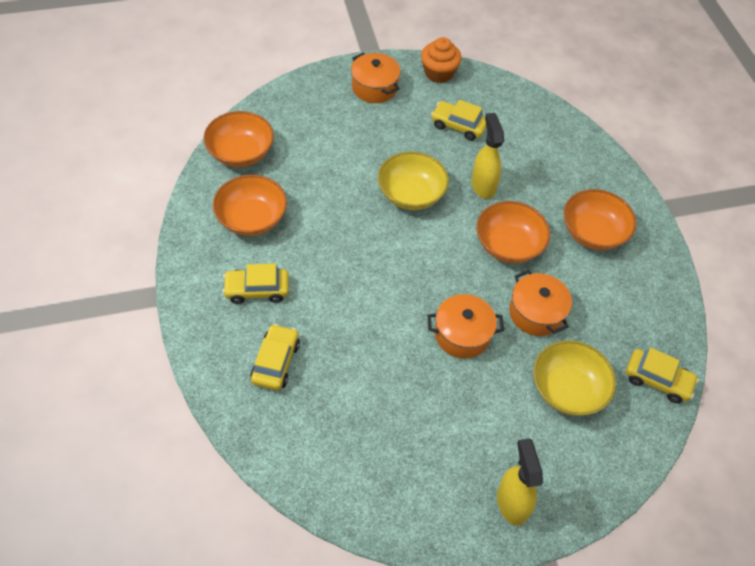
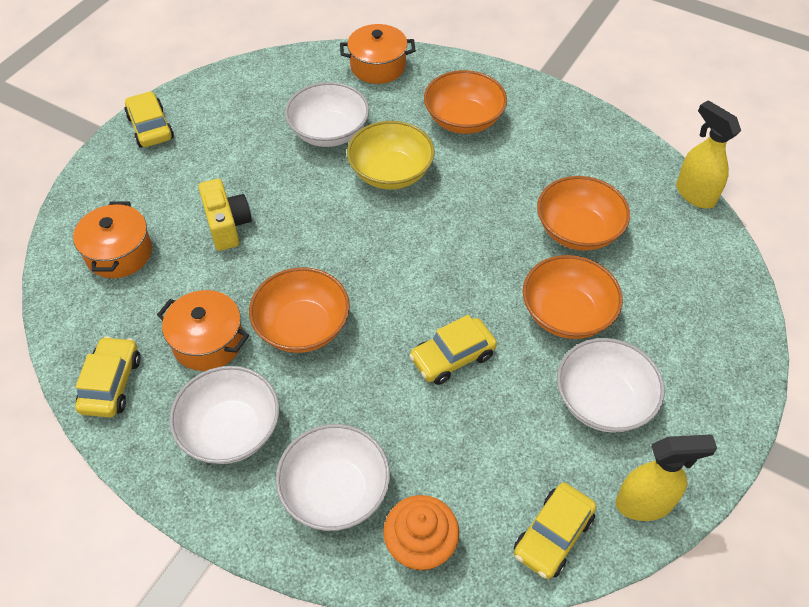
white bowl: none = 0 -> [169,366,279,464] [276,424,390,531] [285,82,369,147] [557,338,665,433] = 4
yellow bowl: [378,151,449,210] [533,340,616,416] = 2 -> [347,121,435,190] = 1
yellow camera: none = 0 -> [198,179,252,251] = 1

